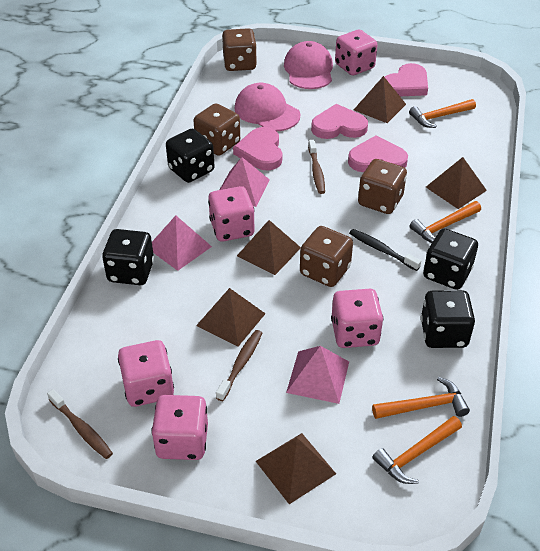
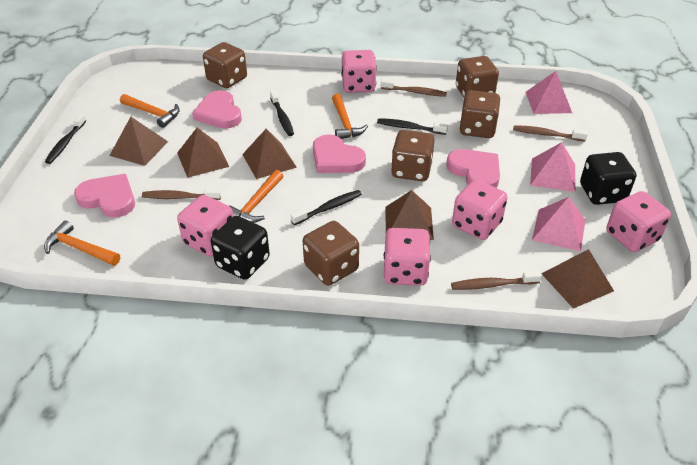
black dice: [102,229,154,285] [166,129,215,183] [421,290,475,348] [423,229,478,290] = 4 -> [211,216,270,280] [580,152,636,205] = 2
black toothbrush: [349,229,421,271] = 1 -> [45,114,86,164] [270,91,294,136] [291,190,362,225] [377,118,448,135] = 4
brown dice: [193,103,240,156] [222,28,257,71] [300,226,353,287] [358,159,407,214] = 4 -> [203,42,247,88] [303,221,359,286] [391,130,435,181] [456,56,499,97] [459,90,501,138] = 5
brown toothbrush: [47,389,113,459] [216,330,262,401] [308,140,325,194] = 3 -> [142,188,221,200] [381,79,447,97] [451,271,542,290] [513,125,588,141] = 4
pink cap: [234,83,300,131] [284,41,333,89] = 2 -> none = 0

